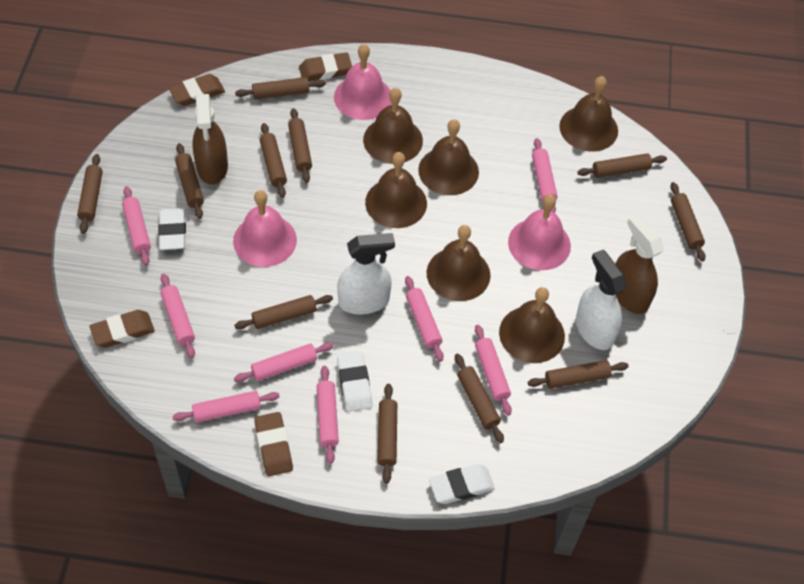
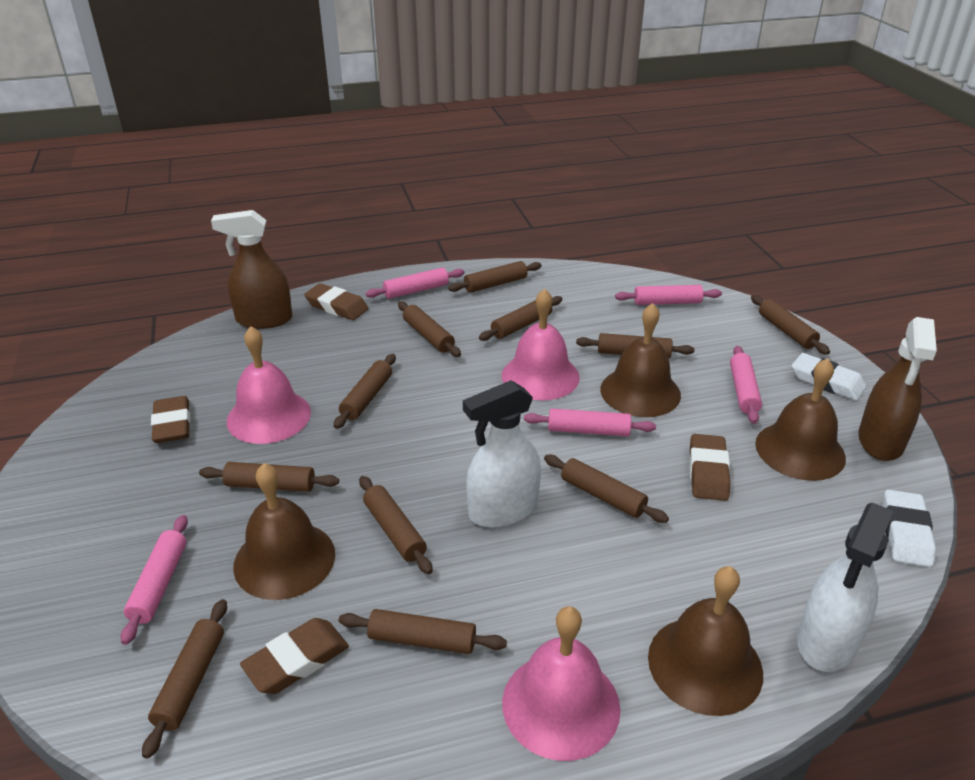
brown bell: [363,88,423,164] [365,152,427,228] [418,119,479,195] [427,225,491,301] [499,287,565,363] [559,76,618,152] = 6 -> [233,463,335,600] [600,303,681,417] [648,566,763,716] [755,358,846,481] = 4
pink rolling pin: [122,186,151,265] [161,274,195,358] [172,391,280,422] [234,343,334,382] [317,366,339,464] [405,276,444,362] [475,325,512,416] [532,138,558,213] = 8 -> [121,515,188,645] [366,267,465,299] [524,408,656,436] [615,285,722,305] [730,346,762,424] = 5
white eraser: [158,208,186,250] [337,351,372,412] [429,464,495,504] = 3 -> [792,353,866,401] [883,490,936,567] = 2

